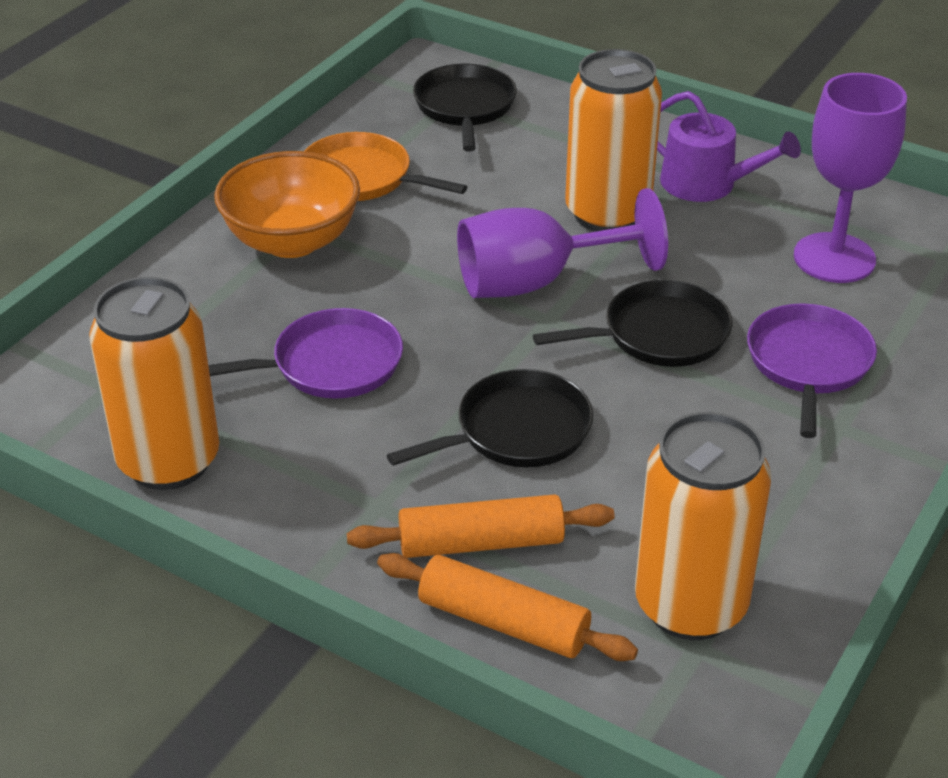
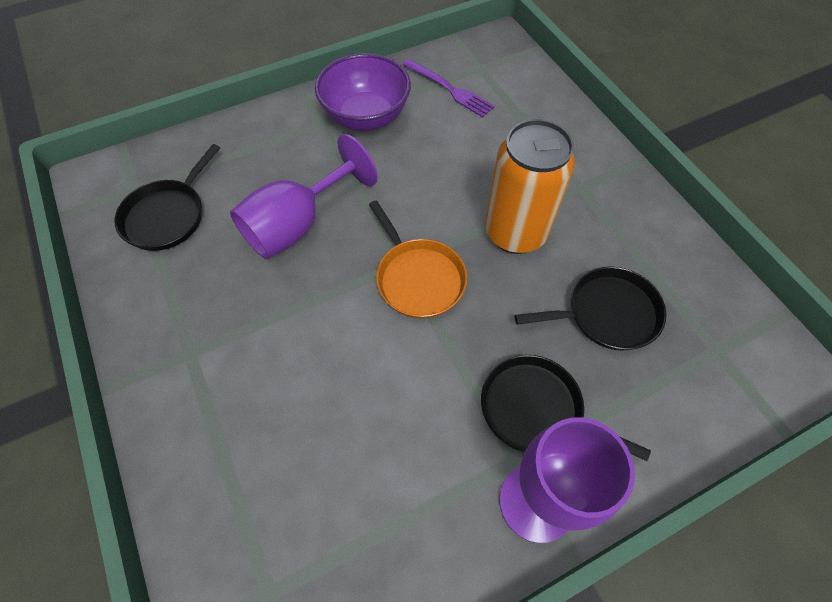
orange bowl: [214,151,360,258] = 1 -> none = 0
orange can: [89,277,219,490] [565,49,662,232] [635,412,771,640] = 3 -> [485,119,575,254] = 1
orange rolling pin: [347,494,614,558] [377,553,638,661] = 2 -> none = 0
purple bowl: none = 0 -> [315,53,411,131] = 1
purple fork: none = 0 -> [402,59,495,117] = 1
purple pan: [208,308,403,399] [747,303,877,438] = 2 -> none = 0
purple watering can: [657,91,801,202] = 1 -> none = 0

